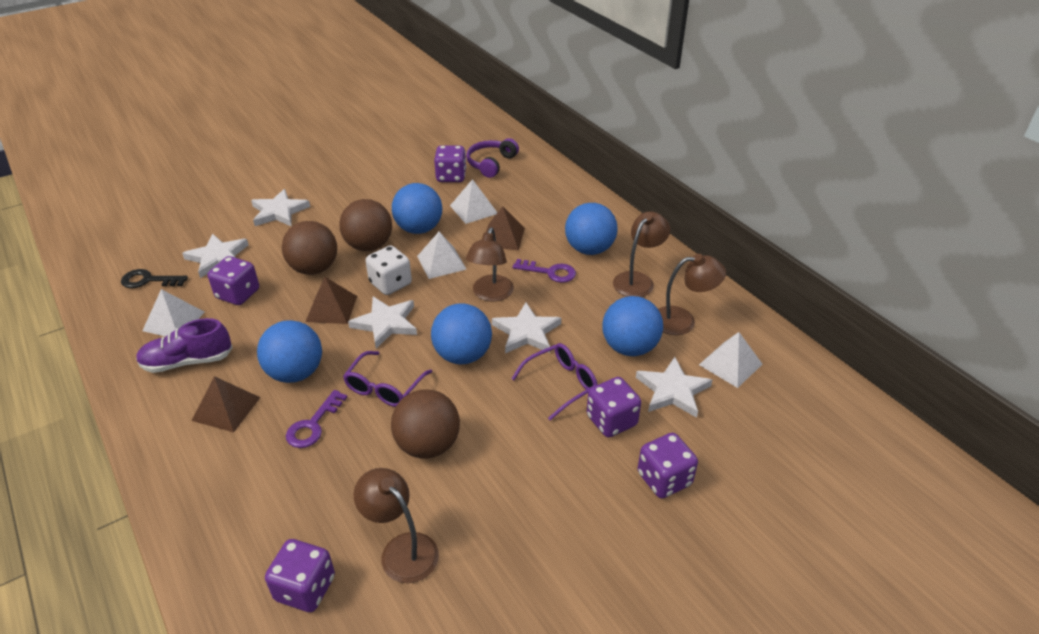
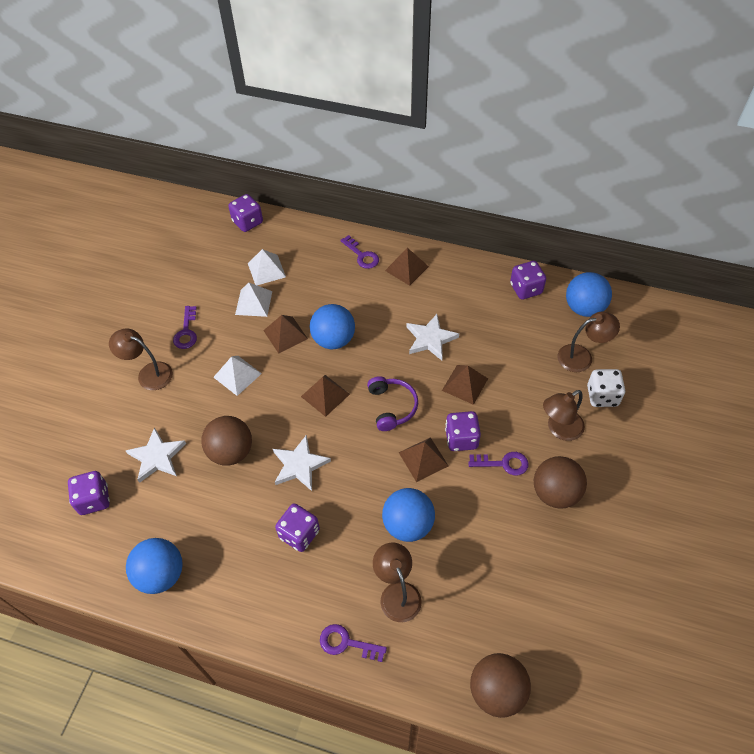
black key: [121,269,188,288] = 1 -> none = 0
blue ball: [257,320,322,383] [392,183,442,234] [431,303,492,364] [565,203,618,255] [602,296,663,356] = 5 -> [126,538,183,594] [310,304,355,349] [382,488,435,542] [566,272,612,317] = 4
brown pyramid: [192,376,261,432] [306,277,357,324] [486,206,525,250] = 3 -> [263,315,308,354] [301,375,350,417] [385,248,429,286] [399,437,448,482] [442,365,488,405] = 5
purple glasses: [343,351,432,407] [511,343,598,420] = 2 -> none = 0
purple key: [286,390,347,448] [512,259,576,283] = 2 -> [173,306,197,349] [320,624,387,662] [340,235,379,269] [468,452,529,475] = 4
purple shoe: [136,318,233,373] = 1 -> none = 0
white pyramid: [142,289,205,337] [417,232,467,279] [450,179,498,224] [699,332,762,388] = 4 -> [213,356,262,396] [235,283,272,317] [248,249,286,285] = 3
white star: [182,234,249,278] [251,189,310,227] [348,296,417,348] [492,302,561,353] [636,357,713,418] = 5 -> [125,427,186,483] [273,435,331,491] [407,314,459,360] = 3

